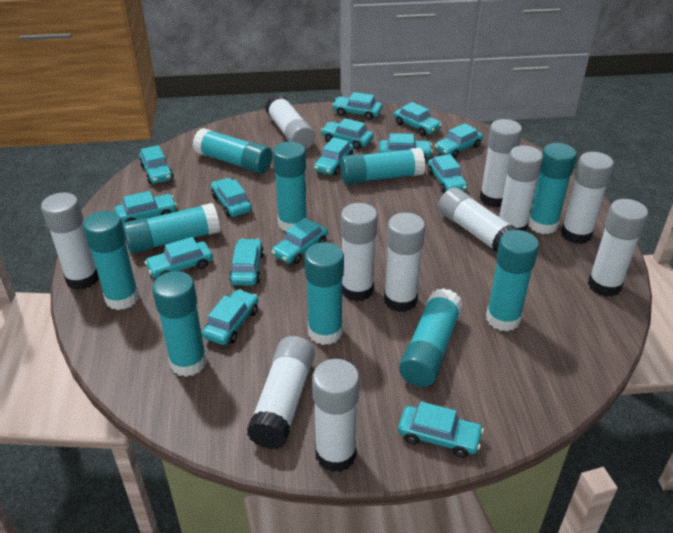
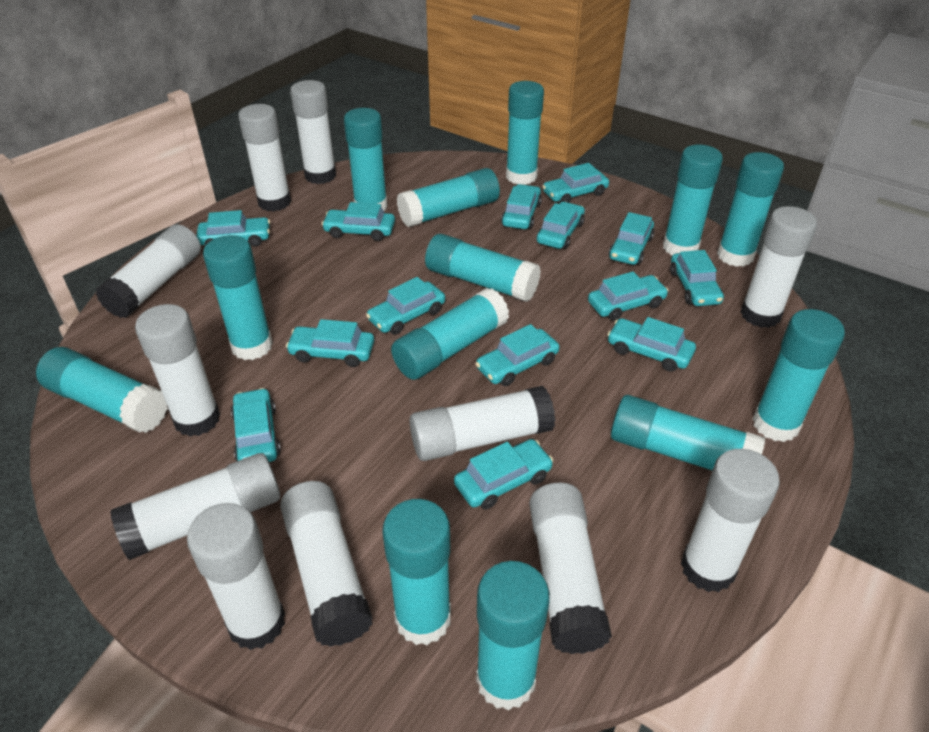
turquoise car: [115,191,177,224] [139,145,173,184] [145,237,213,278] [202,289,258,345] [211,178,252,217] [229,239,264,286] [271,218,328,264] [314,137,354,175] [321,118,374,149] [332,92,382,120] [379,133,433,159] [394,102,442,136] [398,402,484,458] [428,154,468,193] [435,123,483,158] = 15 -> [196,210,270,247] [231,388,281,462] [286,319,374,367] [322,202,395,241] [366,277,445,335] [454,439,553,509] [476,324,559,386] [501,184,542,229] [537,202,585,249] [542,163,609,203] [588,272,669,320] [607,317,696,372] [609,212,654,265] [670,250,724,306] = 14
turquoise glue stick: [83,211,139,310] [123,203,220,254] [152,271,207,377] [193,128,272,174] [273,142,307,231] [305,242,344,345] [340,148,425,184] [399,288,463,387] [486,230,539,331] [528,143,577,234] = 10 -> [36,347,168,433] [203,235,273,360] [344,108,388,211] [382,499,451,645] [391,288,509,380] [397,168,500,227] [425,234,541,302] [476,561,550,711] [506,81,544,185] [611,395,765,470] [663,145,723,256] [717,152,784,267] [752,309,845,442] = 13

